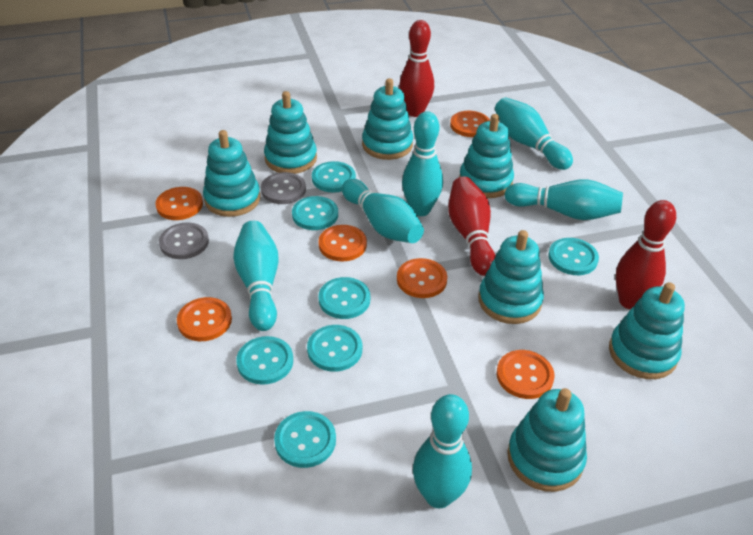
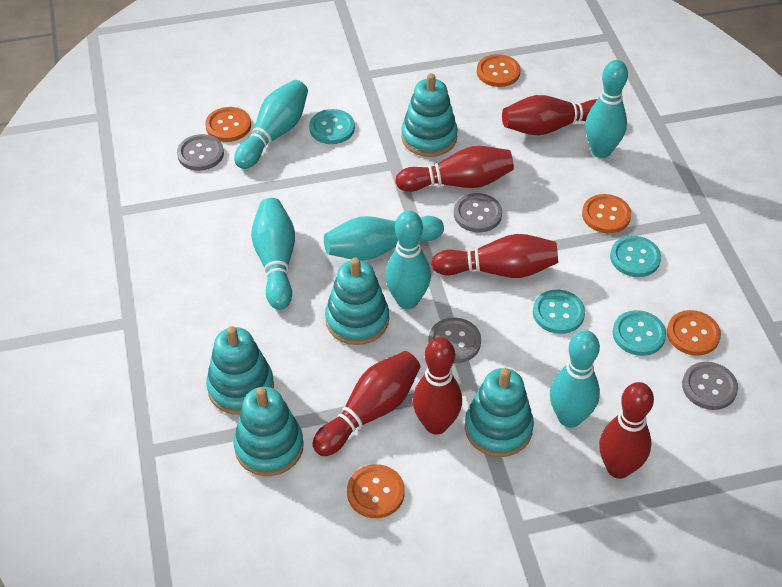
grey button: [159,222,209,259] [261,172,306,204] = 2 -> [177,134,224,171] [428,318,481,363] [454,193,502,232] [682,362,738,410] = 4
orange button: [156,187,203,220] [177,297,232,341] [318,225,367,262] [397,258,447,298] [450,111,490,137] [496,350,554,399] = 6 -> [205,107,251,142] [347,464,405,518] [477,54,520,87] [582,194,631,233] [667,310,721,356] = 5
red bowling pin: [399,20,434,117] [448,176,496,276] [616,200,676,309] = 3 -> [313,351,421,456] [395,146,514,192] [413,337,462,435] [431,234,558,278] [502,95,597,135] [599,382,654,479] = 6
turquoise button: [236,336,293,385] [274,411,336,468] [292,196,338,230] [307,325,362,372] [312,161,356,192] [318,277,370,319] [548,238,599,275] = 7 -> [309,109,355,144] [533,290,585,334] [610,236,661,277] [613,310,666,356] = 4
turquoise stacking toy: [203,130,260,217] [264,91,317,174] [362,78,413,160] [459,114,514,198] [478,230,544,324] [507,388,587,492] [609,282,685,379] = 7 -> [206,326,274,415] [233,387,304,476] [325,257,389,345] [401,73,458,157] [465,368,534,457] = 5

